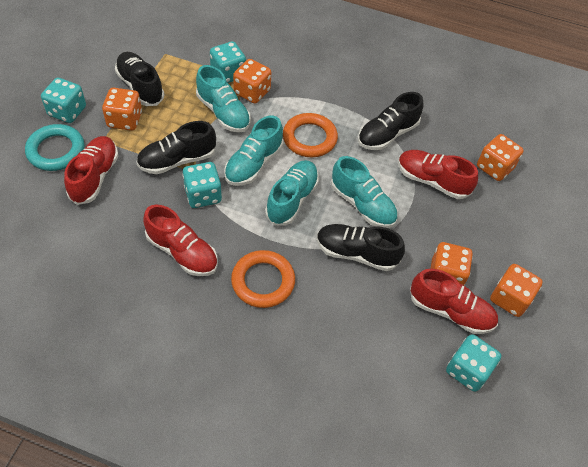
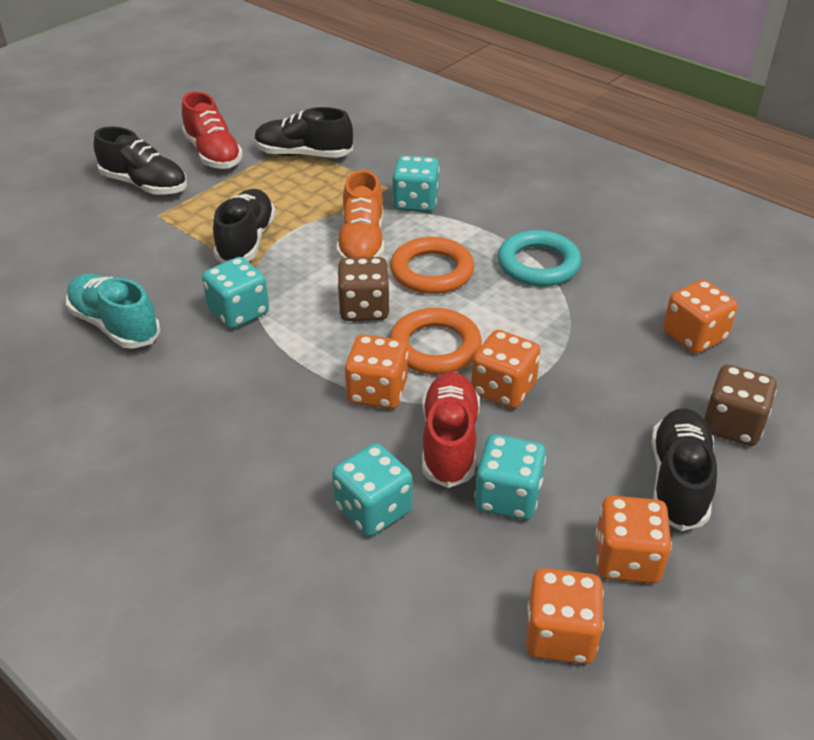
brown dice: none = 0 -> [337,257,390,321] [704,365,777,446] = 2
orange shoe: none = 0 -> [336,170,385,259] = 1
red shoe: [64,136,118,205] [143,205,218,276] [398,150,478,199] [410,269,498,334] = 4 -> [182,92,243,169] [422,372,480,488] = 2
turquoise shoe: [196,65,251,133] [224,116,283,186] [265,160,319,225] [331,156,398,228] = 4 -> [66,274,160,349] = 1

